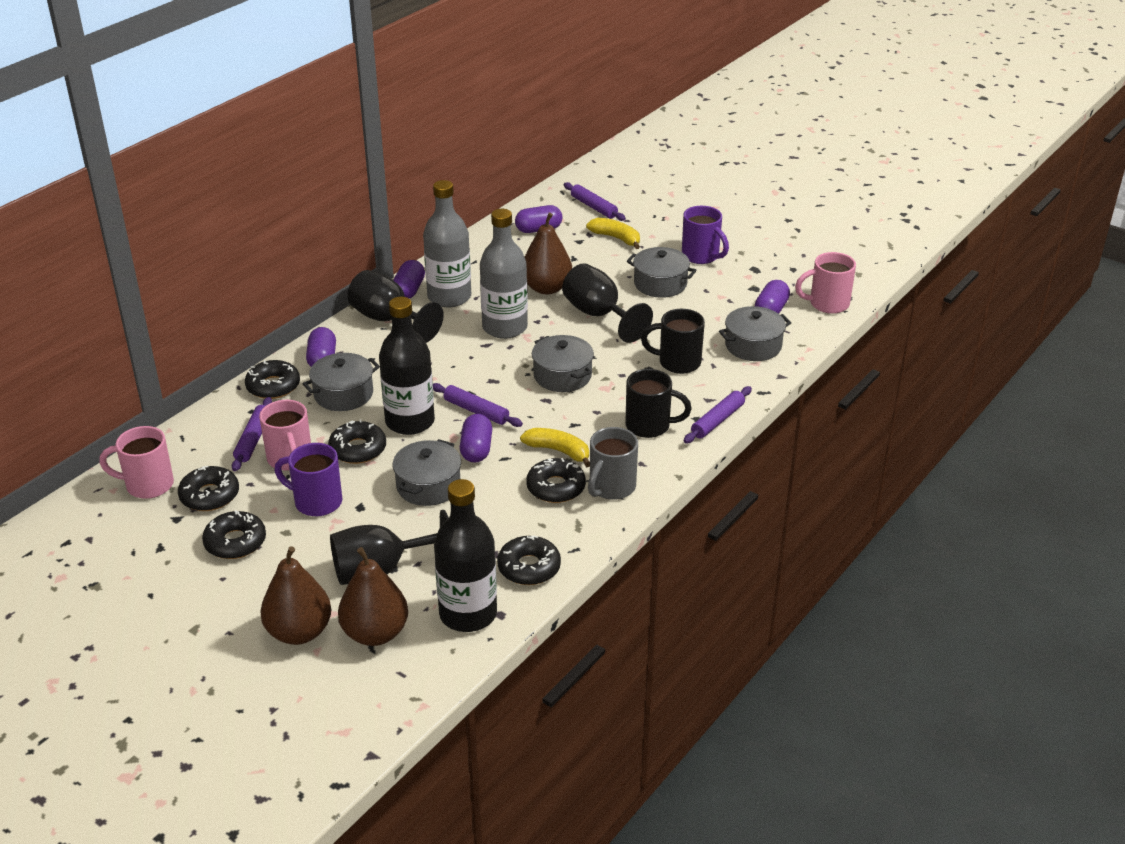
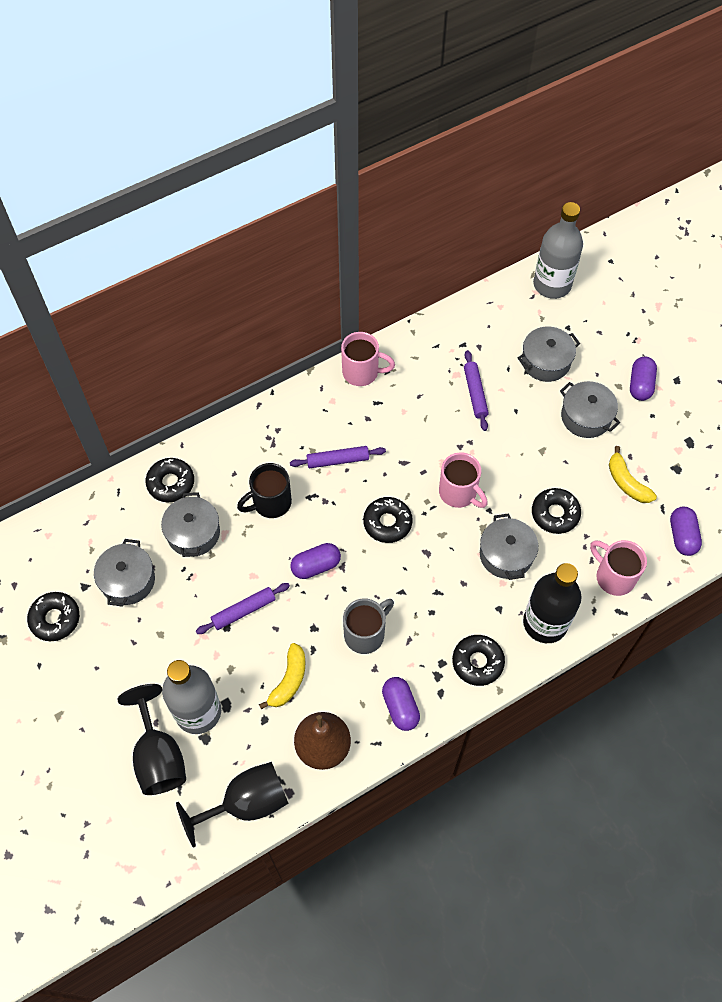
black bottle: [379,297,435,435] [434,479,497,632] = 2 -> [523,563,582,643] = 1
black donut: [178,466,239,511] [202,510,266,559] [245,360,300,399] [328,419,386,464] [497,536,561,585] [526,458,586,503] = 6 -> [27,592,80,641] [146,458,194,502] [363,497,413,543] [452,635,505,686] [532,488,581,534] = 5
black goblet: [330,510,449,585] [347,270,444,343] [562,263,653,343] = 3 -> [118,684,186,795] [176,762,289,848] = 2
black mug: [625,369,692,438] [641,309,705,374] = 2 -> [237,463,292,518] = 1
brown pear: [261,546,331,645] [338,547,408,646] [525,213,572,294] = 3 -> [294,712,351,770] = 1
purple capsule: [306,327,336,367] [393,260,425,298] [460,414,492,463] [515,205,562,233] [755,280,790,314] = 5 -> [290,543,341,579] [382,677,420,731] [630,356,657,401] [670,507,702,556] = 4
purple mug: [274,443,342,516] [682,206,729,264] = 2 -> none = 0
purple rolling pin: [232,397,272,471] [433,383,523,427] [564,182,626,221] [684,386,752,443] = 4 -> [196,583,290,634] [290,446,386,468] [464,350,489,431] = 3

